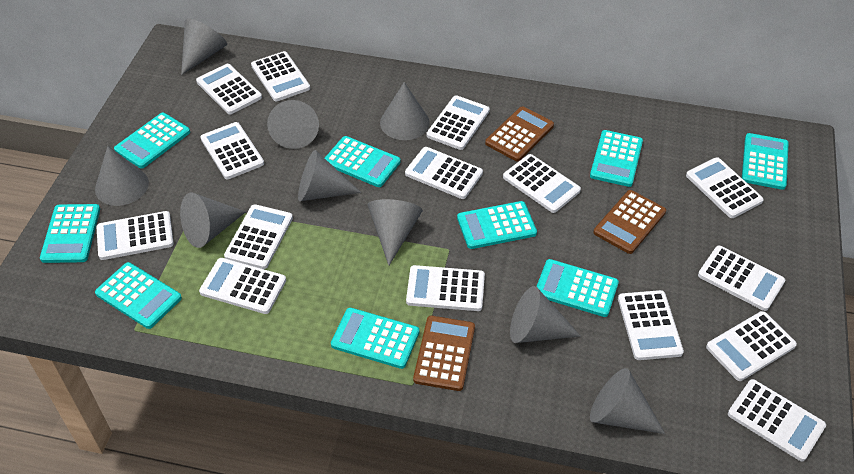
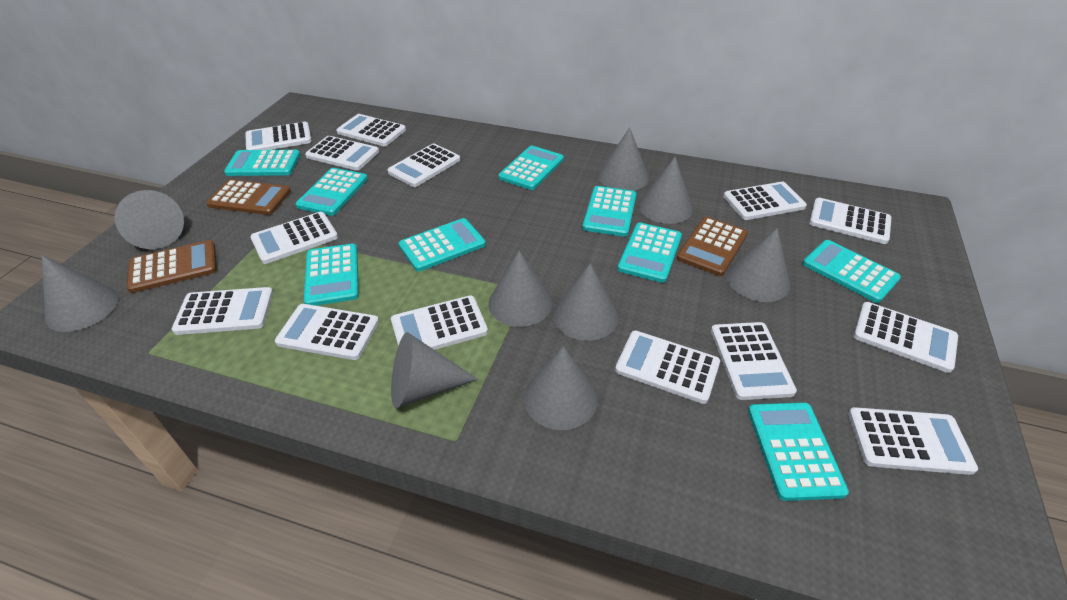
white calculator: [96,211,174,260] [196,64,262,114] [199,258,286,314] [200,122,264,179] [224,204,293,269] [251,51,310,101] [405,147,483,199] [406,265,485,311] [426,95,490,150] [503,154,581,213] [618,290,684,360] [686,157,764,218] [698,246,785,311] [706,311,797,381] [728,379,826,461] = 15 -> [172,287,273,335] [245,122,312,150] [250,212,338,264] [275,304,379,360] [305,136,379,171] [336,114,406,146] [387,143,460,187] [391,295,488,350] [615,330,720,404] [711,322,797,400] [723,182,807,220] [809,198,891,244] [848,407,978,475] [853,302,958,373] = 14

